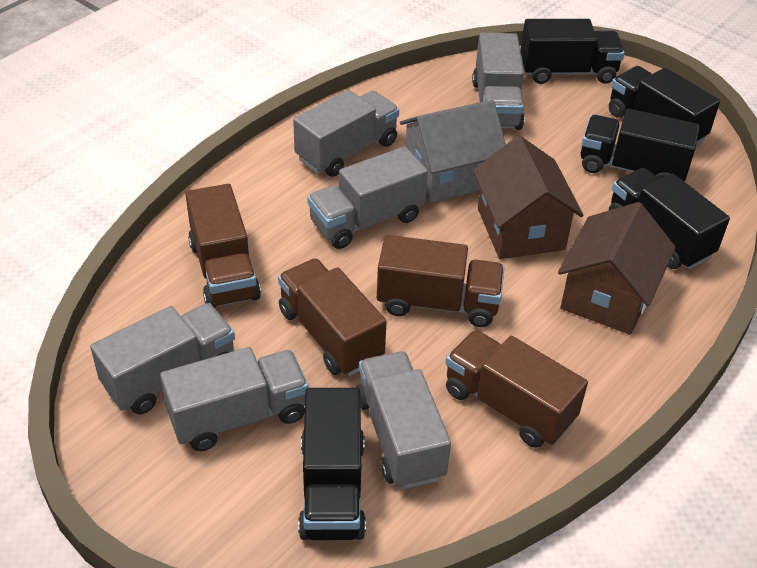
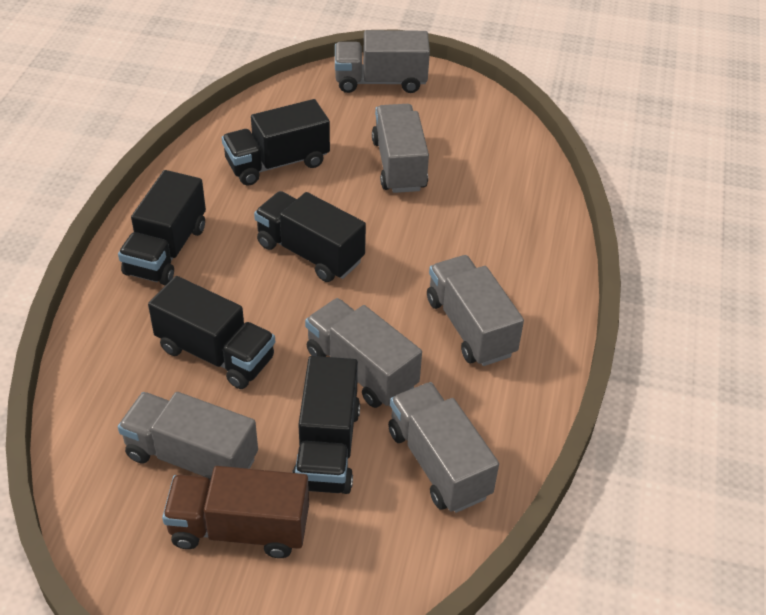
brown house: [473,136,584,259] [558,202,676,335] = 2 -> none = 0
brown truck: [186,184,261,308] [278,258,387,376] [377,235,504,327] [445,330,588,448] = 4 -> [162,466,309,558] = 1
grey house: [399,100,506,203] = 1 -> none = 0

